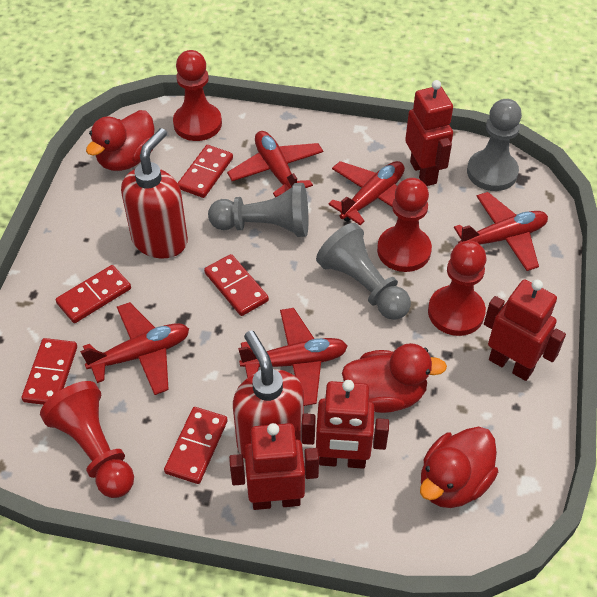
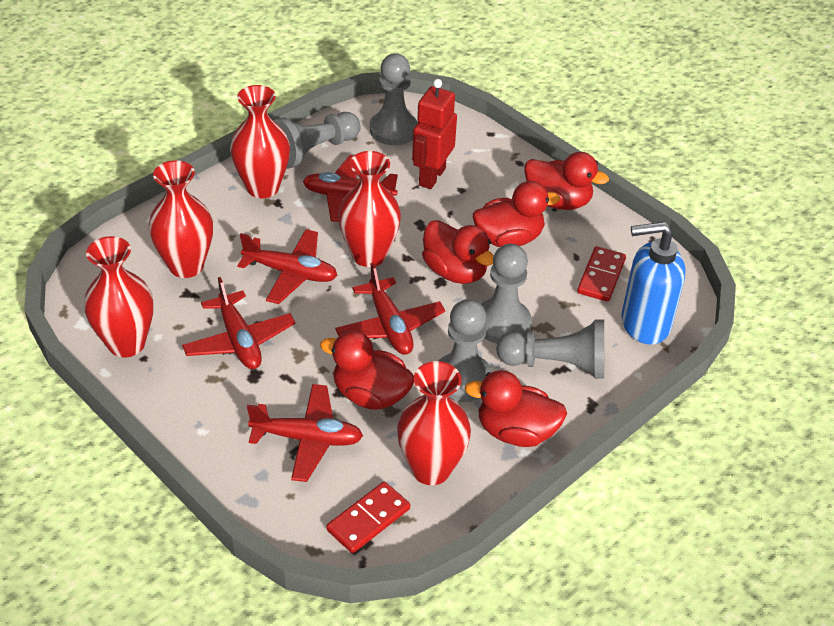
blue soap dispenser: none = 0 -> [621,222,686,345] = 1
grey pawn: [208,183,308,237] [316,223,411,320] [467,99,522,191] = 3 -> [273,112,360,169] [370,53,418,145] [439,299,492,402] [481,244,532,343] [496,320,604,379] = 5
red domino: [22,338,77,405] [56,265,131,323] [164,407,228,484] [178,145,233,198] [204,254,269,316] = 5 -> [326,481,410,553] [577,246,626,302] = 2
red duck: [86,110,155,171] [342,343,447,413] [420,426,498,508] = 3 -> [320,331,414,410] [422,220,494,284] [465,370,567,447] [473,181,560,247] [524,152,609,210] = 5
red pawn: [40,381,134,498] [173,50,222,141] [377,178,432,272] [428,241,486,336] = 4 -> none = 0
red robot: [229,423,319,510] [302,380,389,469] [405,80,453,186] [484,280,566,381] = 4 -> [412,79,457,189] = 1
red soap dispenser: [121,128,188,258] [233,330,304,459] = 2 -> none = 0
red vase: none = 0 -> [84,236,154,358] [149,160,213,278] [230,85,290,198] [338,151,401,267] [397,361,471,485] = 5

